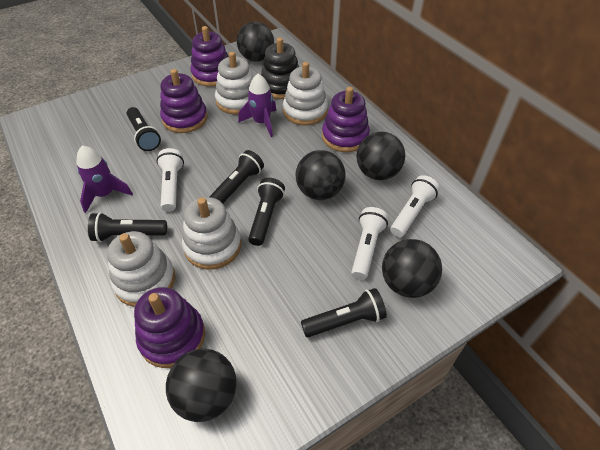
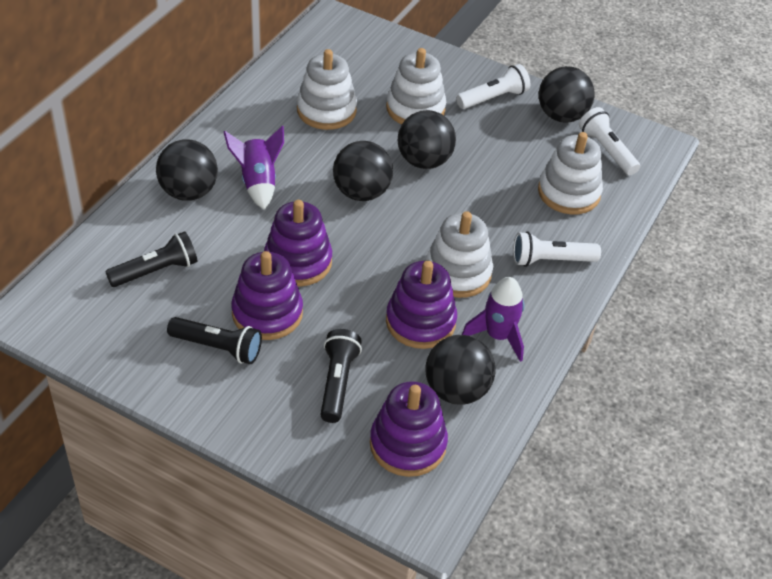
black flashlight: [88,212,167,242] [127,107,161,151] [209,150,264,204] [248,178,285,246] [301,288,387,337] = 5 -> [105,231,197,287] [167,317,262,364] [320,329,362,423] = 3
black stacking toy: [261,38,299,99] = 1 -> none = 0

